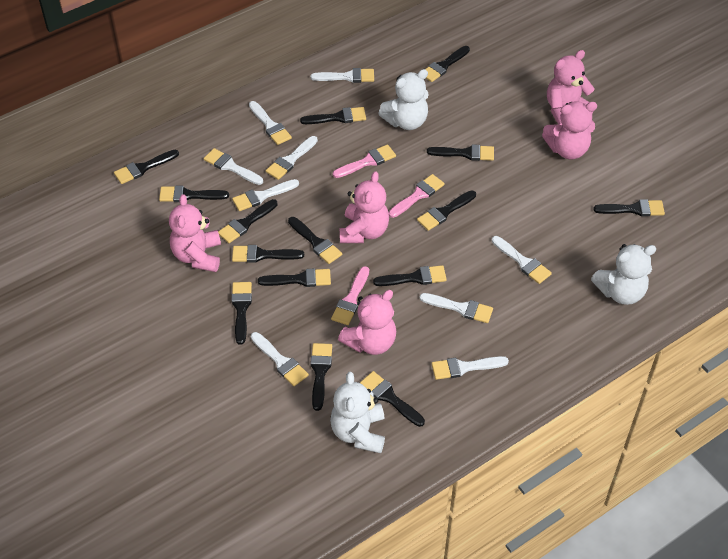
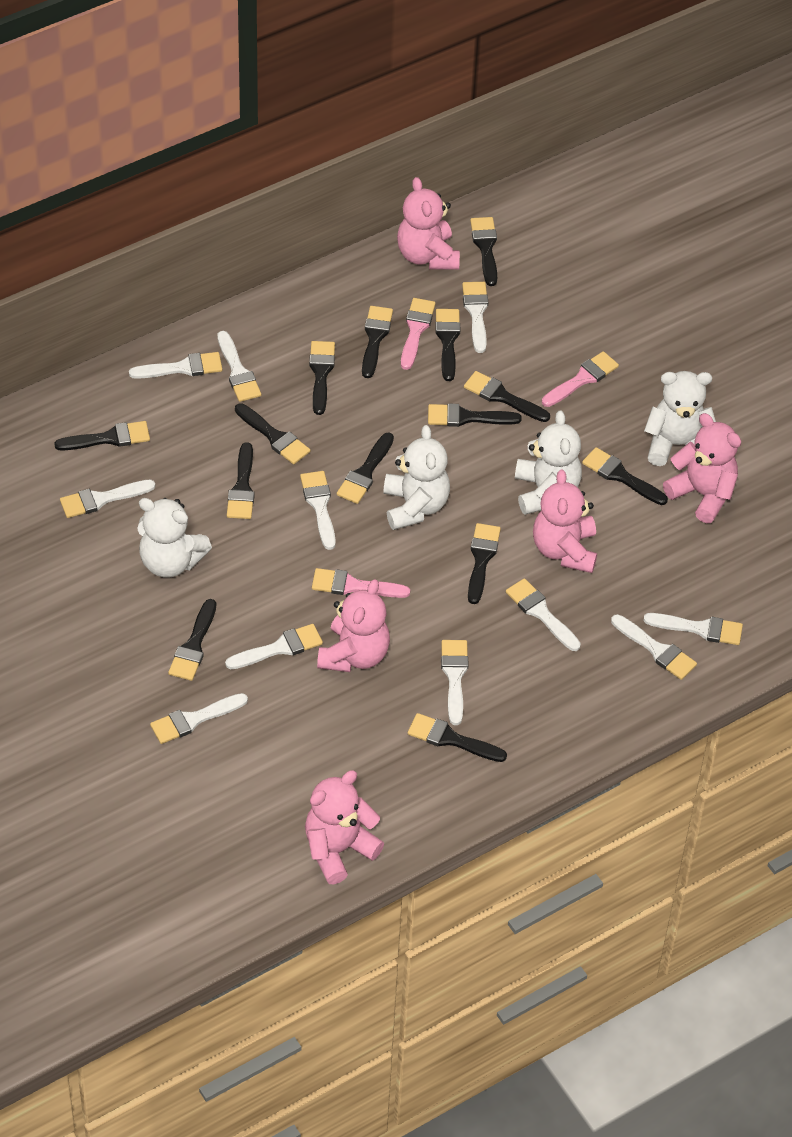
black brush: [114,150,179,184] [159,186,229,202] [218,199,278,243] [231,282,252,345] [232,245,304,263] [258,269,331,287] [288,217,342,264] [300,107,366,124] [310,343,332,411] [360,371,425,427] [373,265,447,286] [417,190,476,231] [426,46,470,82] [427,144,494,161] [593,199,665,216] = 15 -> [54,421,150,451] [168,599,216,681] [227,442,255,519] [235,403,310,464] [309,341,335,415] [337,432,394,504] [362,306,393,378] [408,713,507,762] [428,404,522,427] [435,309,460,381] [464,371,550,422] [468,523,501,604] [470,217,497,286] [582,447,668,505] = 14
white brush: [204,148,263,185] [232,179,299,211] [249,101,292,145] [251,332,309,386] [266,136,318,180] [311,68,374,83] [419,293,493,323] [432,356,509,380] [492,236,552,284] = 9 -> [60,480,155,518] [129,352,222,379] [150,693,248,744] [217,331,261,402] [225,624,323,669] [300,471,336,550] [441,640,468,725] [462,282,488,353] [506,578,581,651] [611,614,697,680] [643,613,743,645] = 11
white teddy bear: [330,372,385,453] [378,69,429,130] [591,244,656,305] = 3 -> [137,498,212,577] [383,425,450,530] [515,410,582,515] [644,371,716,466] = 4

